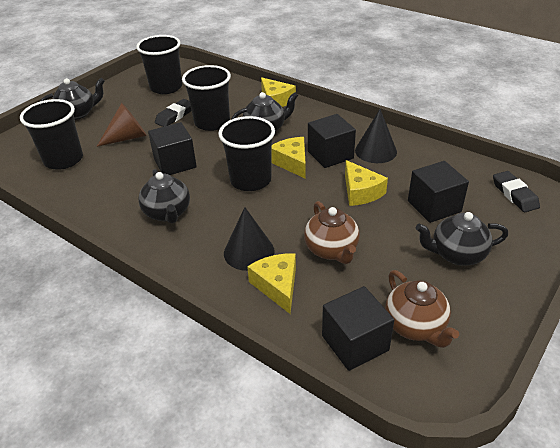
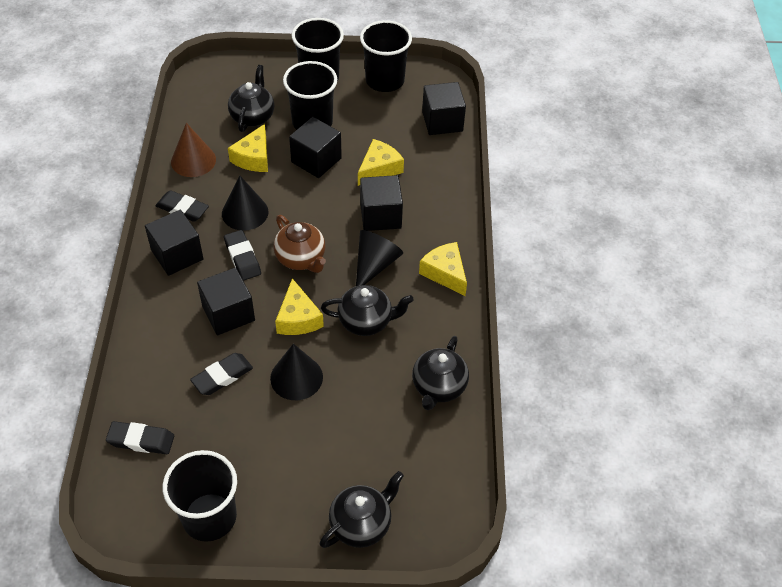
black cone: [224,207,275,271] [355,109,397,163] = 2 -> [222,176,268,231] [270,344,323,400] [356,230,403,286] = 3
black cube: [148,122,197,175] [308,114,356,168] [322,286,394,371] [408,161,469,223] = 4 -> [145,210,203,276] [197,268,255,335] [289,117,342,178] [360,175,403,231] [422,82,466,135] = 5
black eraser: [155,99,192,127] [493,171,540,212] = 2 -> [106,421,174,454] [156,190,209,222] [190,353,253,395] [224,230,261,280] = 4
brown teapot: [304,201,360,264] [385,270,459,348] = 2 -> [274,215,326,273] = 1

